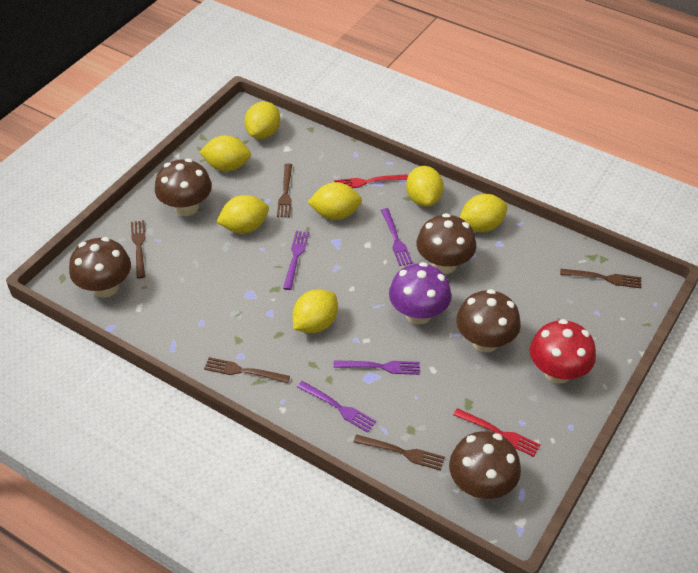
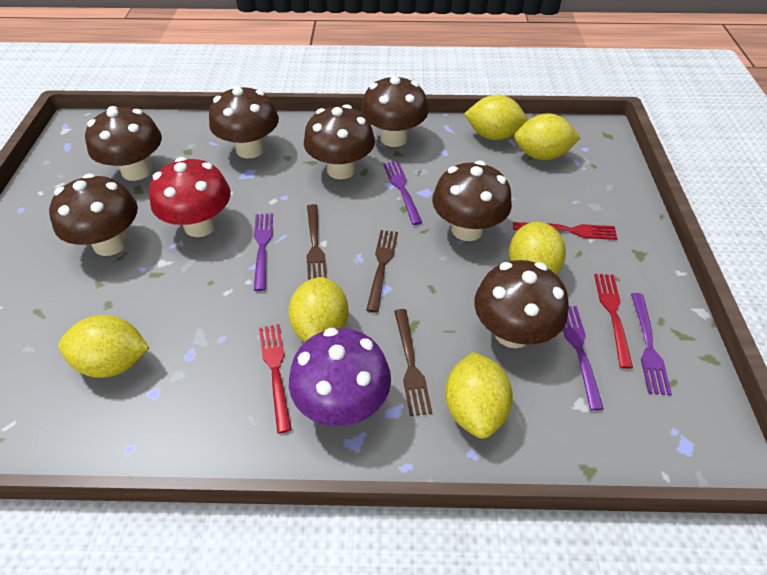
brown fork: [131,220,146,279] [204,357,290,383] [277,163,292,217] [354,434,445,471] [560,269,641,288] = 5 -> [307,204,327,280] [366,230,398,312] [394,309,432,416] = 3
brown mushroom: [69,237,131,298] [155,158,212,216] [417,213,476,274] [449,431,521,499] [457,289,521,352] = 5 -> [49,174,138,256] [85,106,162,181] [209,85,279,159] [304,104,375,179] [361,74,428,147] [432,161,512,241] [474,260,569,349] = 7
red fork: [334,174,408,188] [453,408,541,457] = 2 -> [259,324,292,433] [513,222,618,240] [594,274,633,369] = 3
yellow lemon: [199,135,251,171] [216,195,269,234] [244,101,280,139] [293,289,338,333] [307,182,362,220] [406,166,443,206] [460,194,508,232] = 7 -> [59,315,149,378] [288,277,348,342] [445,352,513,439] [464,95,527,140] [509,222,566,275] [514,113,580,160] = 6

